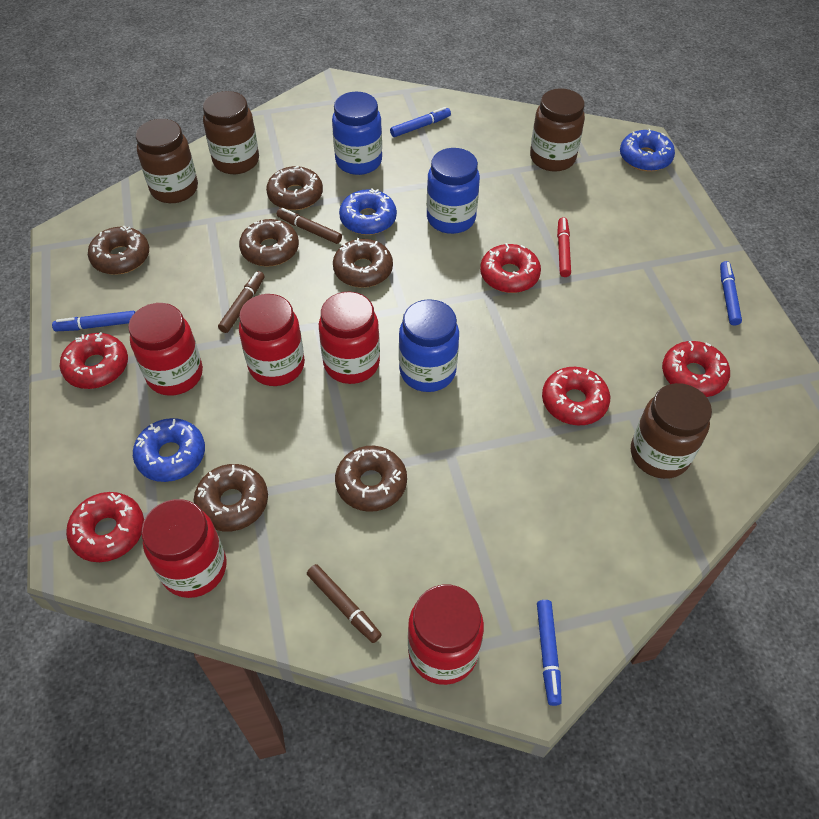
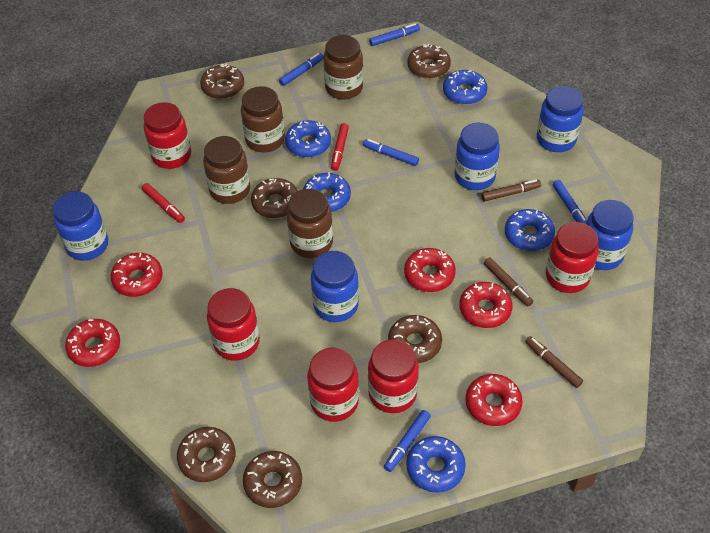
blue donut: [133,418,205,482] [339,189,397,235] [620,129,675,172] = 3 -> [285,120,331,158] [303,172,351,212] [406,436,466,493] [443,70,487,105] [505,209,555,251] = 5
blue jar: [332,92,382,175] [399,299,459,392] [427,148,480,234] = 3 -> [53,191,108,261] [311,251,359,322] [454,123,500,190] [537,86,584,152] [586,200,634,270] = 5
blue marker: [52,311,135,331] [390,107,451,137] [537,600,562,706] [720,261,742,326] = 4 -> [279,53,323,86] [363,139,419,166] [369,23,420,46] [384,410,431,472] [553,180,587,224] = 5
red marker: [557,217,571,277] = 1 -> [142,183,185,223] [331,123,349,171] = 2

